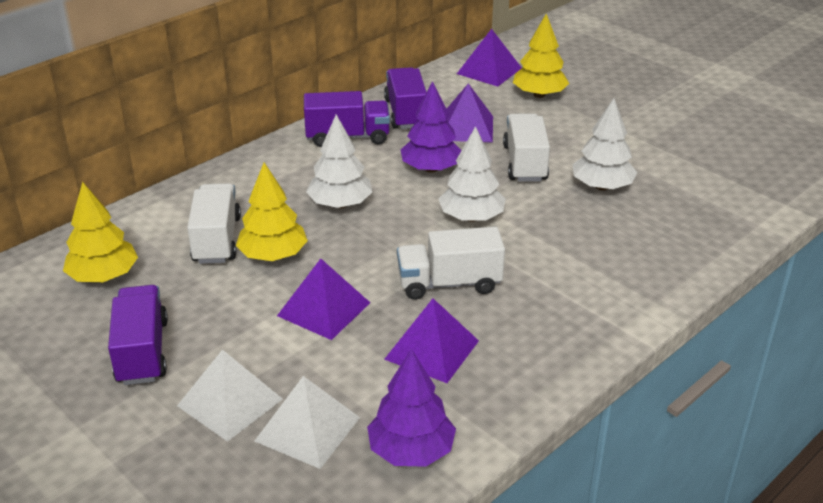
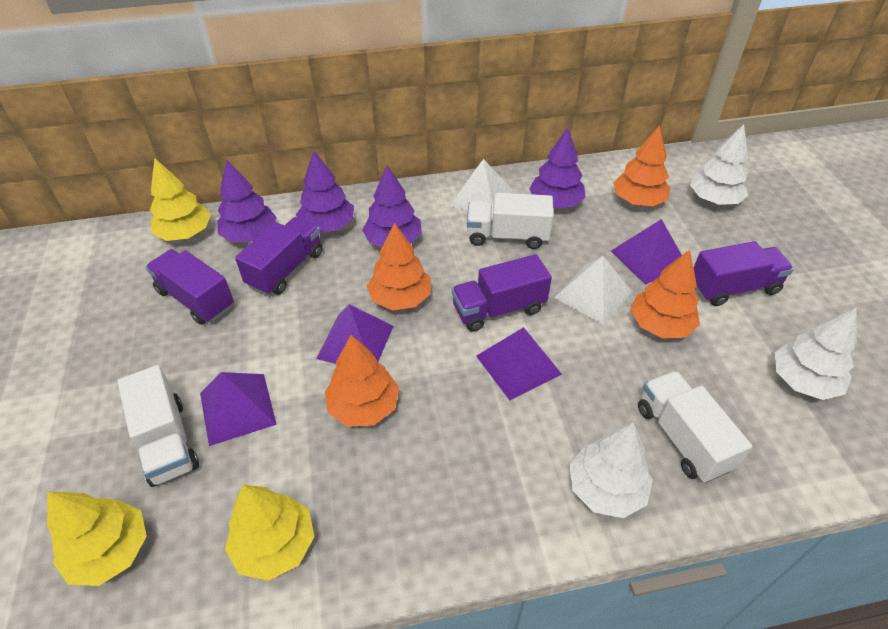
orange tree: none = 0 -> [325,335,399,427] [367,223,431,310] [613,125,670,206] [630,250,700,338] = 4
purple tree: [367,348,456,467] [401,81,462,173] = 2 -> [217,160,277,243] [296,151,354,233] [362,165,422,247] [529,127,586,208] = 4
purple truck: [108,285,168,385] [304,91,390,147] [384,67,426,129] = 3 -> [146,249,234,325] [235,217,323,296] [452,254,552,332] [694,241,794,306] = 4

